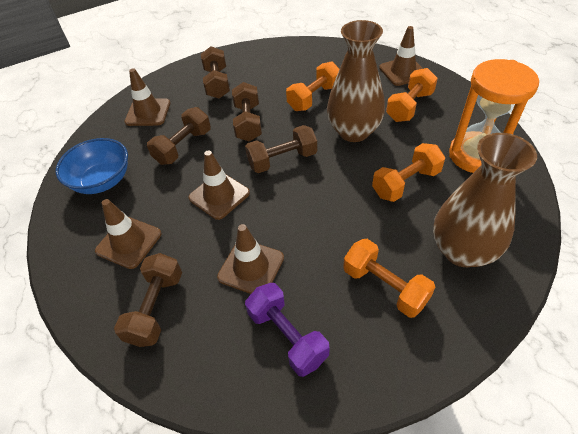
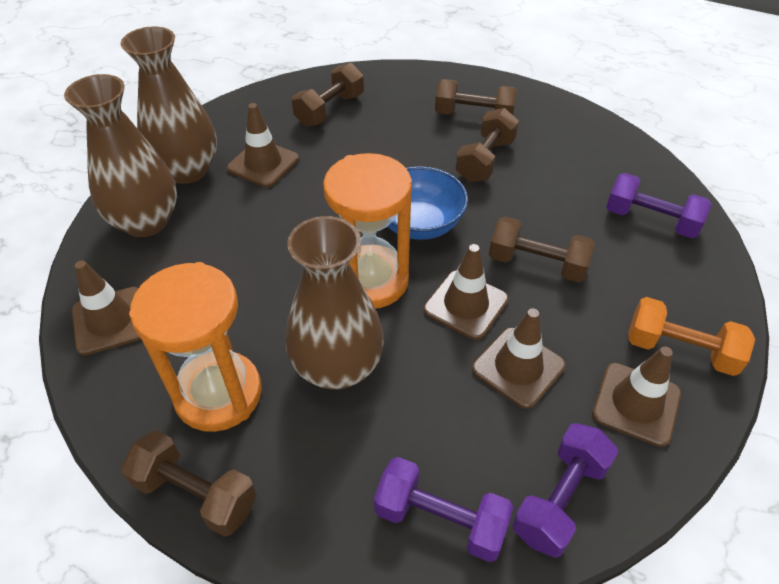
brown vase: [327,20,385,142] [433,133,537,267] = 2 -> [64,74,177,237] [121,26,217,184] [285,216,384,390] = 3
orange dumbbell: [286,61,339,111] [343,239,435,318] [372,143,445,202] [386,68,438,122] = 4 -> [628,297,755,376] = 1
orange hourglass: [449,59,539,173] = 1 -> [129,262,262,432] [323,153,412,309] = 2
purple dumbbell: [245,283,330,377] = 1 -> [374,457,513,562] [512,423,619,558] [606,173,711,238] = 3

